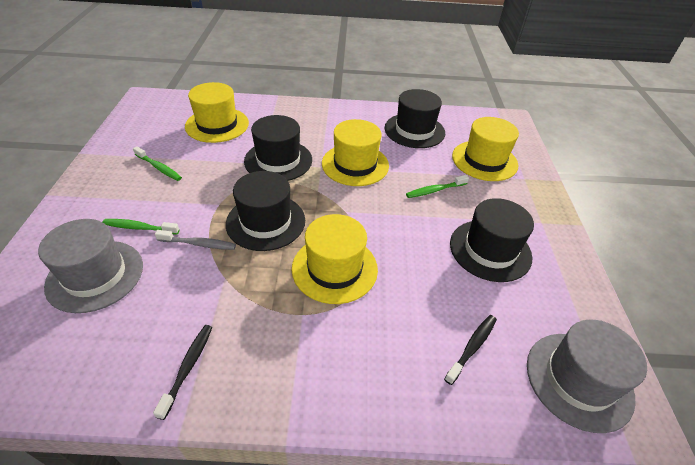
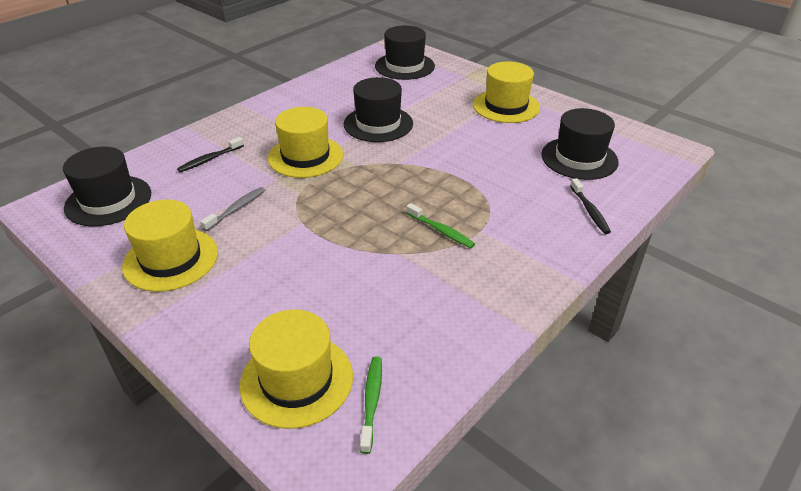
green toothbrush: [103,219,179,235] [133,146,182,181] [406,175,469,198] = 3 -> [360,357,382,454] [406,203,475,248] = 2
grey hat: [38,219,143,313] [527,320,647,433] = 2 -> none = 0

